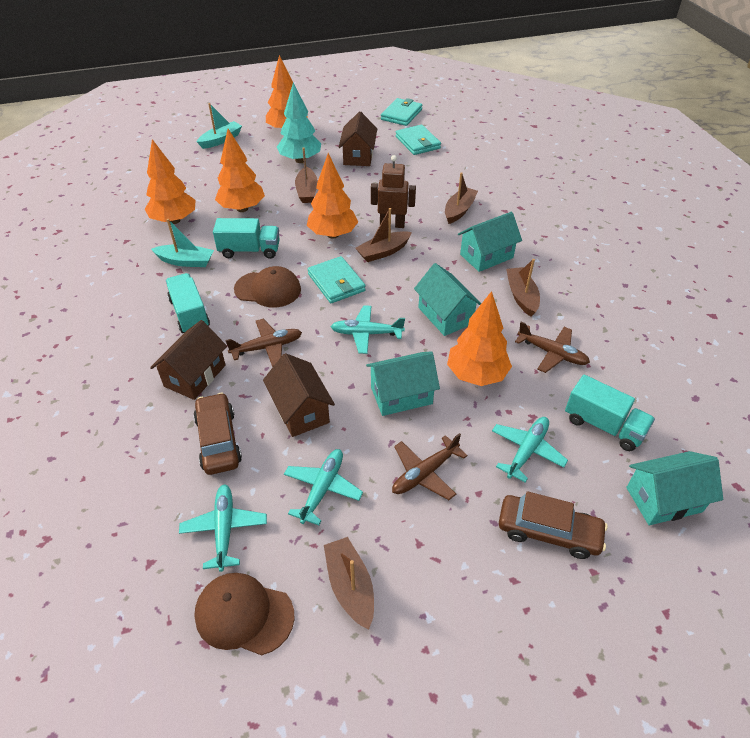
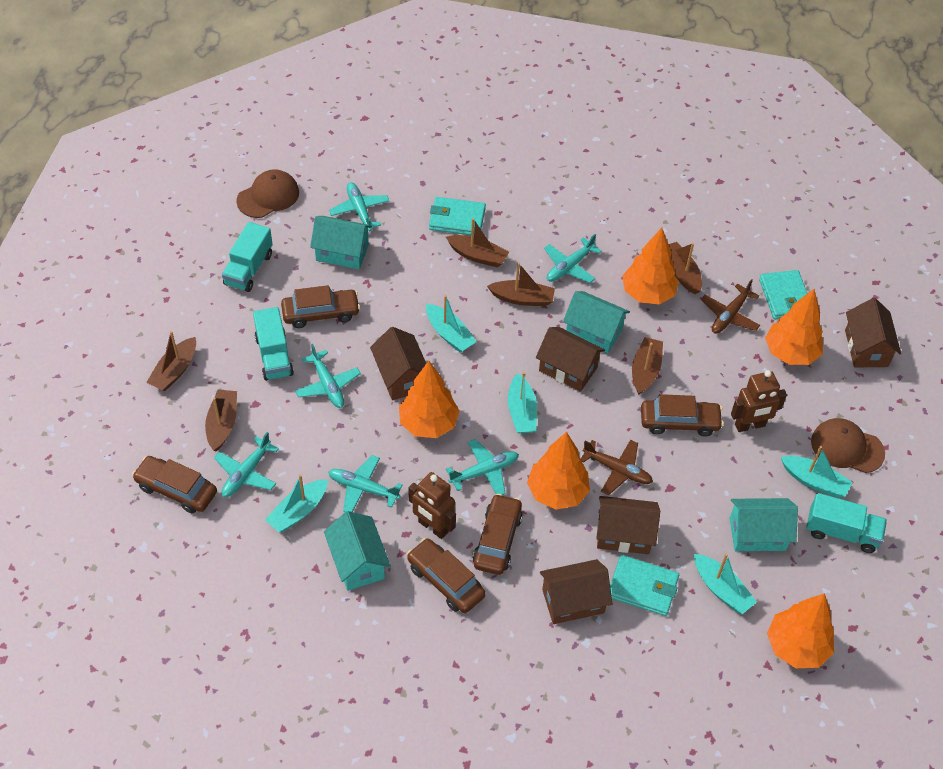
brown boat: [295,147,318,203] [324,537,374,630] [355,208,412,262] [445,172,478,224] [506,259,540,316] = 5 -> [146,331,196,391] [205,390,237,452] [446,218,509,267] [487,263,555,306] [632,337,663,395] [669,242,702,294] = 6
brown car: [193,393,242,475] [499,491,608,559] = 2 -> [132,456,217,514] [281,285,360,328] [407,538,486,613] [473,494,523,575] [641,394,724,437] = 5
brown house: [150,320,227,400] [263,353,335,437] [338,111,377,166] = 3 -> [370,327,426,400] [536,327,605,392] [540,559,613,624] [596,496,660,554] [845,298,901,367] = 5
brown plane: [225,319,302,367] [392,433,468,500] [515,322,590,373] = 3 -> [581,440,653,495] [701,279,760,334] = 2
brown robot: [371,155,416,228] = 1 -> [408,472,456,539] [731,370,787,432] = 2
turquoise boat: [151,219,214,267] [197,103,242,149] = 2 -> [265,474,328,532] [426,295,477,353] [508,372,537,433] [694,553,757,614] [781,446,853,497] = 5
turquoise plane: [179,484,267,572] [284,449,363,525] [331,305,405,354] [492,417,568,483] = 4 -> [214,432,279,497] [295,344,361,408] [328,455,403,512] [329,182,389,231] [446,439,519,495] [544,234,602,283] = 6
turquoise tree: [277,83,321,163] = 1 -> none = 0

